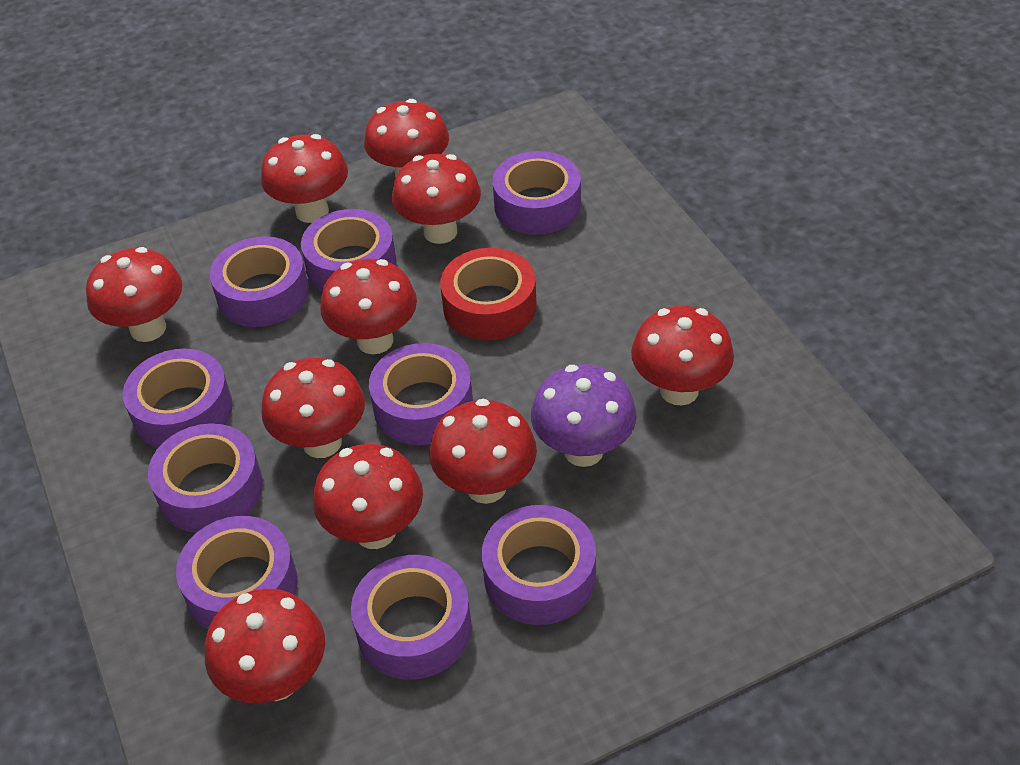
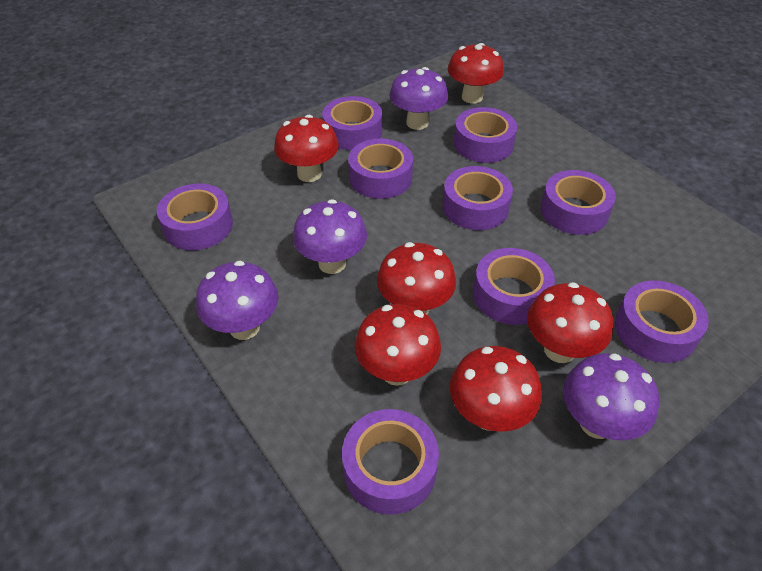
purple mushroom: [531,364,637,467] = 1 -> [196,261,279,340] [293,199,367,274] [390,67,448,130] [563,353,659,441] = 4
red mushroom: [86,247,182,342] [205,589,325,703] [261,134,348,223] [261,358,365,458] [313,444,423,549] [320,259,417,354] [364,99,449,178] [392,154,481,244] [429,399,537,504] [631,306,734,406] = 10 -> [274,115,339,182] [355,304,441,386] [377,242,456,314] [448,43,504,104] [450,346,542,432] [527,282,613,363] = 6
red tape: [440,248,537,341] = 1 -> none = 0

